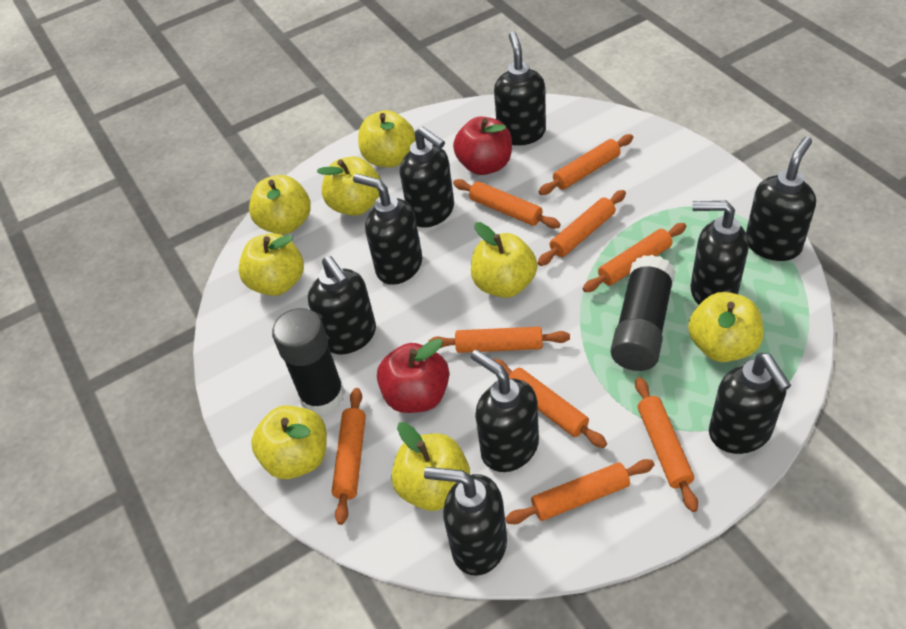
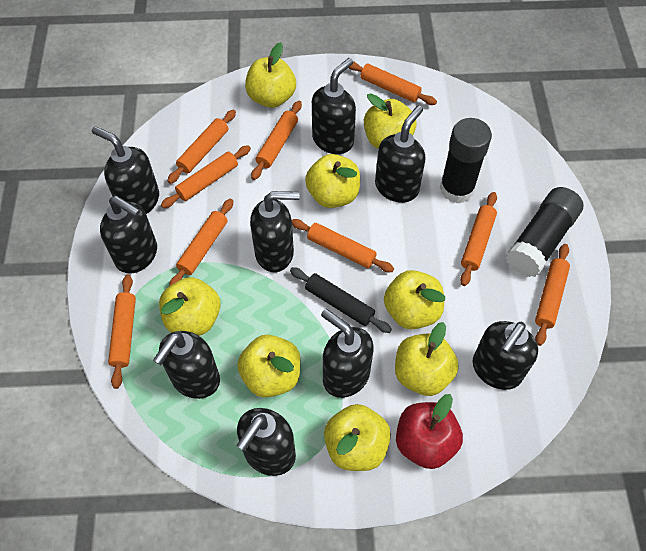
black rolling pin: none = 0 -> [290,267,392,333] = 1
red apple: [377,339,449,413] [453,116,512,175] = 2 -> [396,394,463,469] = 1

